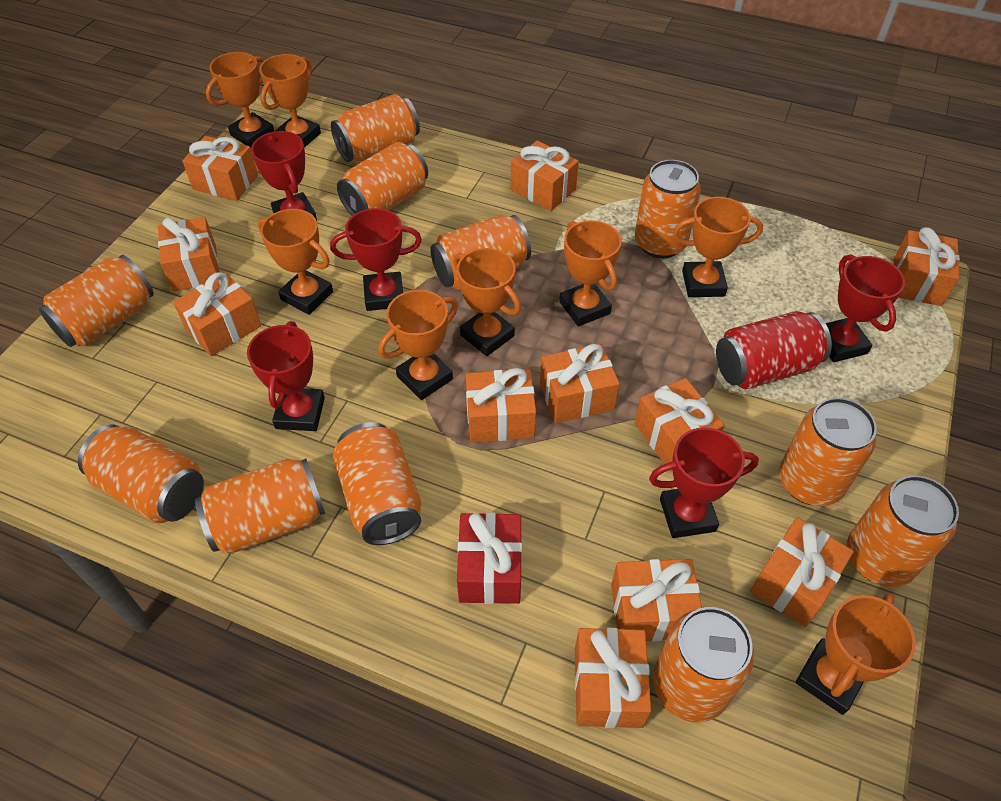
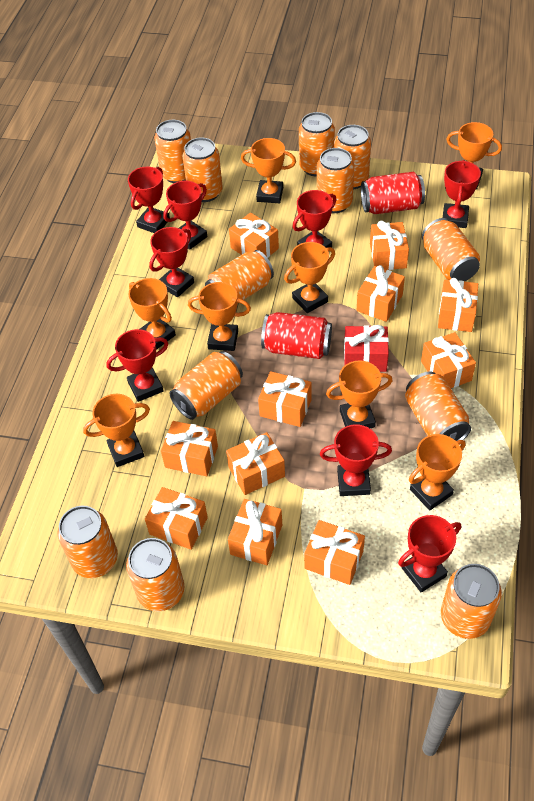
orange can: [39,255,154,347] [78,425,204,523] [195,458,325,555] [331,94,420,162] [333,422,422,545] [337,142,428,216] [430,215,531,290] [635,160,701,258] [653,607,754,722] [779,397,877,506] [847,475,959,587] = 11 -> [58,506,118,578] [126,538,184,611] [154,120,191,183] [170,351,243,420] [182,138,223,202] [205,250,274,304] [299,112,335,177] [317,148,354,213] [334,125,371,189] [405,372,471,441] [422,218,480,281] [441,564,502,639] = 12
red can: [716,311,832,389] = 1 -> [261,312,332,359] [361,172,425,214] = 2
red trophy: [247,321,325,431] [251,131,317,221] [330,208,422,311] [649,427,759,538] [826,254,905,362] = 5 -> [106,329,169,402] [128,167,170,233] [149,227,194,297] [163,181,207,249] [293,190,336,248] [320,424,392,496] [398,515,461,593] [443,160,481,228] = 8

